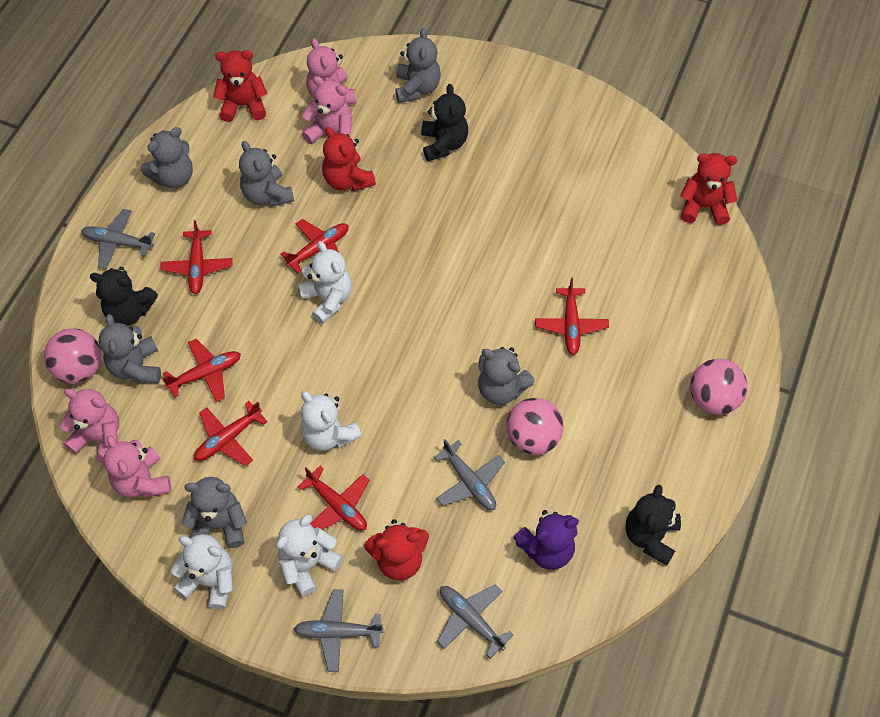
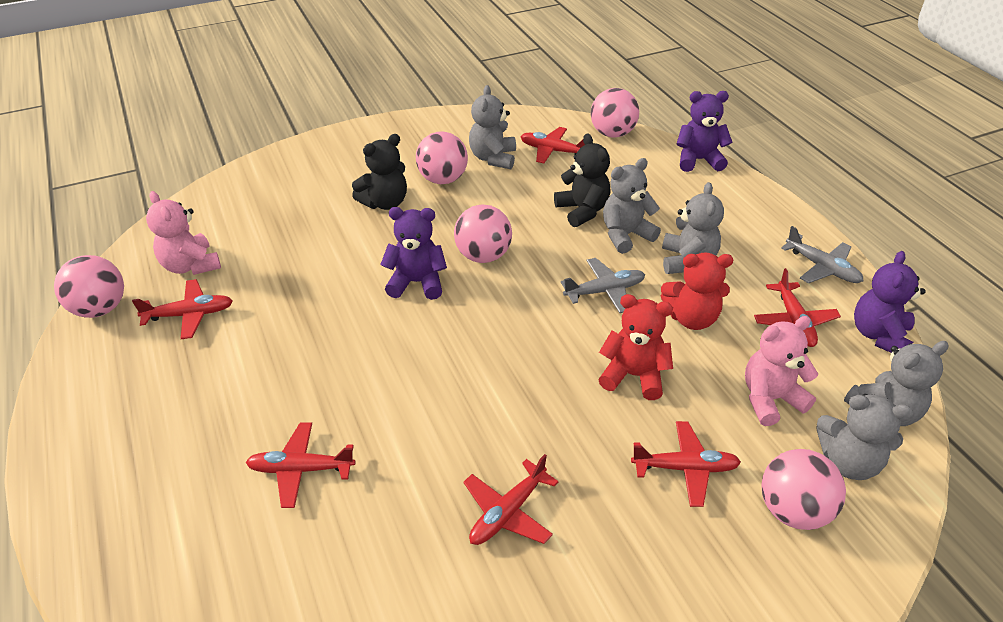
black teddy bear: [90,267,158,326] [421,84,468,161] [626,484,681,565] = 3 -> [352,134,407,210] [554,133,611,227] = 2
grey plane: [81,209,155,269] [294,589,383,672] [434,439,505,510] [437,584,513,658] = 4 -> [561,258,645,313] [781,226,864,283] = 2
grey teddy bear: [99,314,161,383] [141,127,193,188] [182,477,247,548] [239,141,294,207] [395,28,441,103] [478,347,534,405] = 6 -> [469,85,516,169] [603,158,661,254] [662,182,724,274] [816,394,913,480] [844,341,949,426] = 5
pink ball: [44,328,102,384] [507,398,564,455] [690,359,748,415] = 3 -> [54,255,124,318] [416,131,468,184] [454,204,512,263] [591,88,639,138] [761,449,846,530] = 5
pink teddy bear: [60,389,119,463] [103,435,171,498] [302,76,352,144] [306,38,356,104] = 4 -> [146,191,221,275] [745,316,818,426] = 2
purple teddy bear: [513,510,579,570] = 1 -> [380,207,447,300] [677,91,733,172] [854,251,926,353] = 3
red teddy bear: [213,50,267,122] [322,127,376,191] [364,519,429,580] [680,153,737,225] = 4 -> [598,294,673,400] [661,253,733,330] = 2
white teddy bear: [171,534,233,609] [276,514,343,597] [298,241,352,324] [301,391,362,451] = 4 -> none = 0

